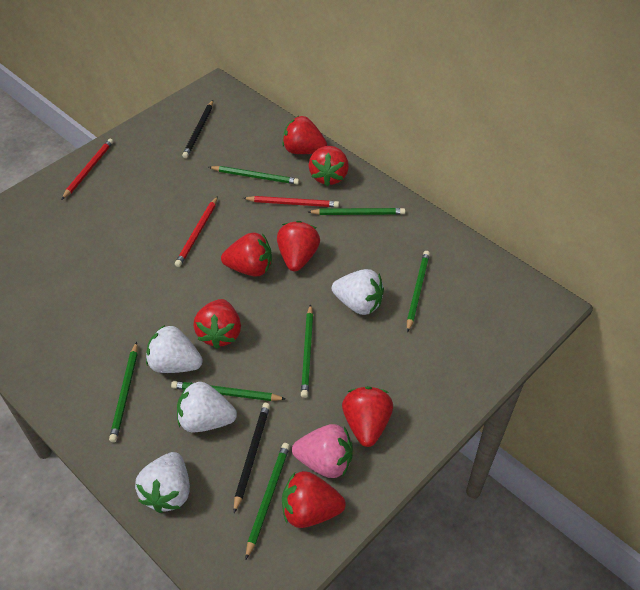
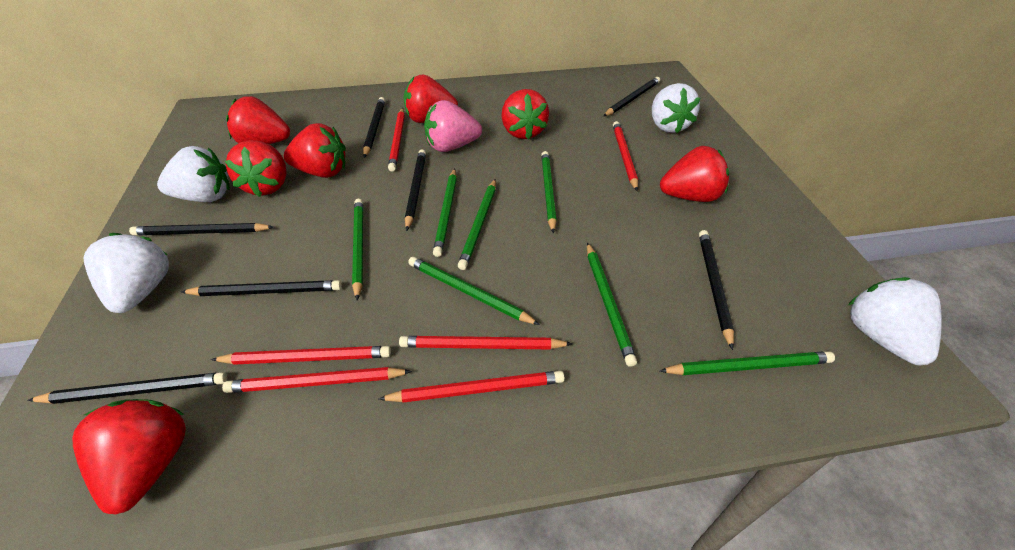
black pencil: [182,100,213,158] [234,403,270,513] = 2 -> [27,372,227,404] [129,223,273,235] [181,280,342,296] [363,97,385,158] [405,149,426,231] [603,77,660,116] [699,230,734,350] = 7
red pencil: [62,138,113,199] [175,196,218,267] [243,196,339,207] = 3 -> [211,346,391,365] [222,367,412,393] [379,371,565,403] [388,108,405,172] [399,336,572,350] [613,121,638,191] = 6

